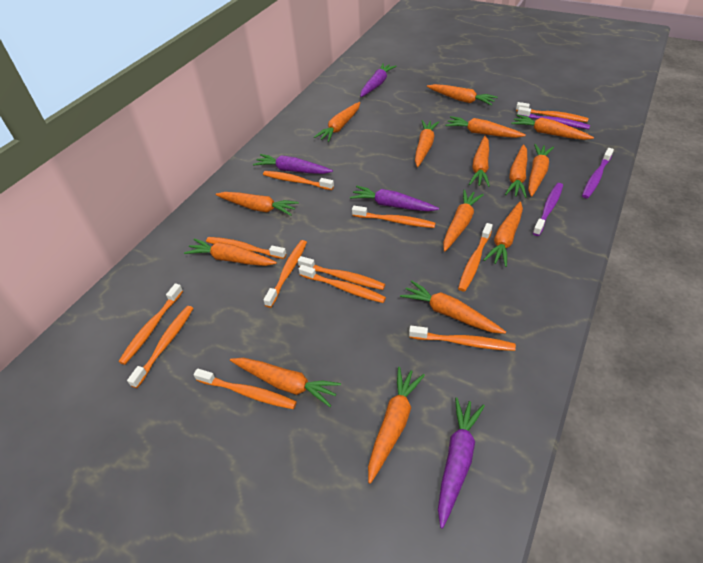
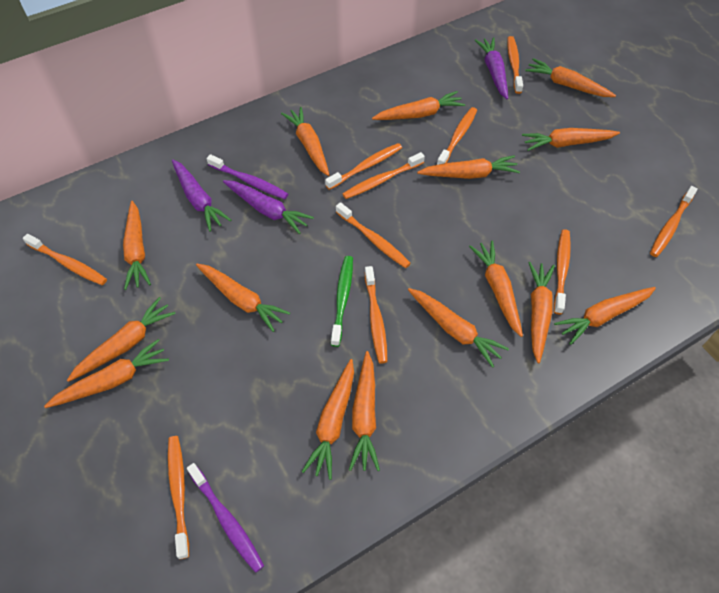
green toothbrush: none = 0 -> [331,256,353,347] = 1
orange toothbrush: [118,283,183,365] [127,306,193,388] [194,369,297,409] [206,237,286,259] [263,171,334,190] [264,240,307,308] [298,256,385,290] [299,265,386,303] [352,206,436,228] [409,326,516,351] [458,223,493,292] [516,102,589,122] = 12 -> [23,234,107,285] [168,436,189,559] [325,143,402,190] [336,202,411,268] [343,152,425,199] [365,266,388,364] [437,107,477,165] [507,36,523,94] [554,229,571,314] [650,186,698,257] = 10
purple carrot: [253,154,333,174] [350,186,439,211] [360,63,397,97] [438,397,485,528] = 4 -> [172,160,231,232] [223,180,314,234] [475,37,508,99] = 3
purple toothbrush: [517,107,590,129] [533,183,563,236] [582,148,614,199] = 3 -> [187,463,264,573] [207,154,288,199] = 2

